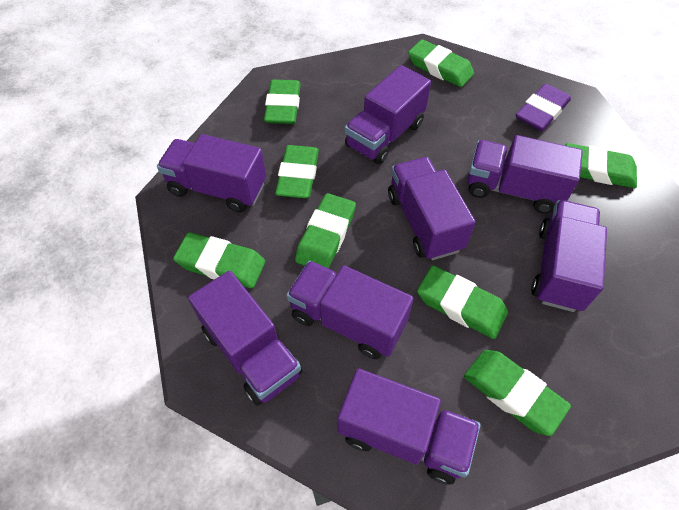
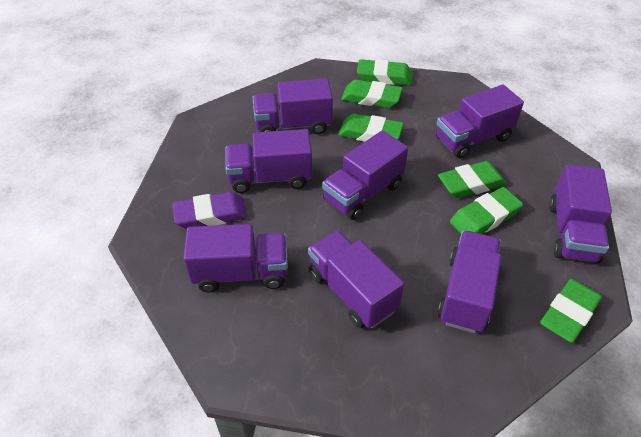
green eraser: [173,232,265,288] [264,80,301,124] [275,145,319,198] [295,193,356,269] [408,40,474,87] [417,266,508,339] [464,350,571,436] [565,143,637,188] = 8 -> [338,113,404,142] [341,80,403,108] [357,59,413,85] [438,161,507,198] [450,187,523,234] [540,279,602,343] = 6

